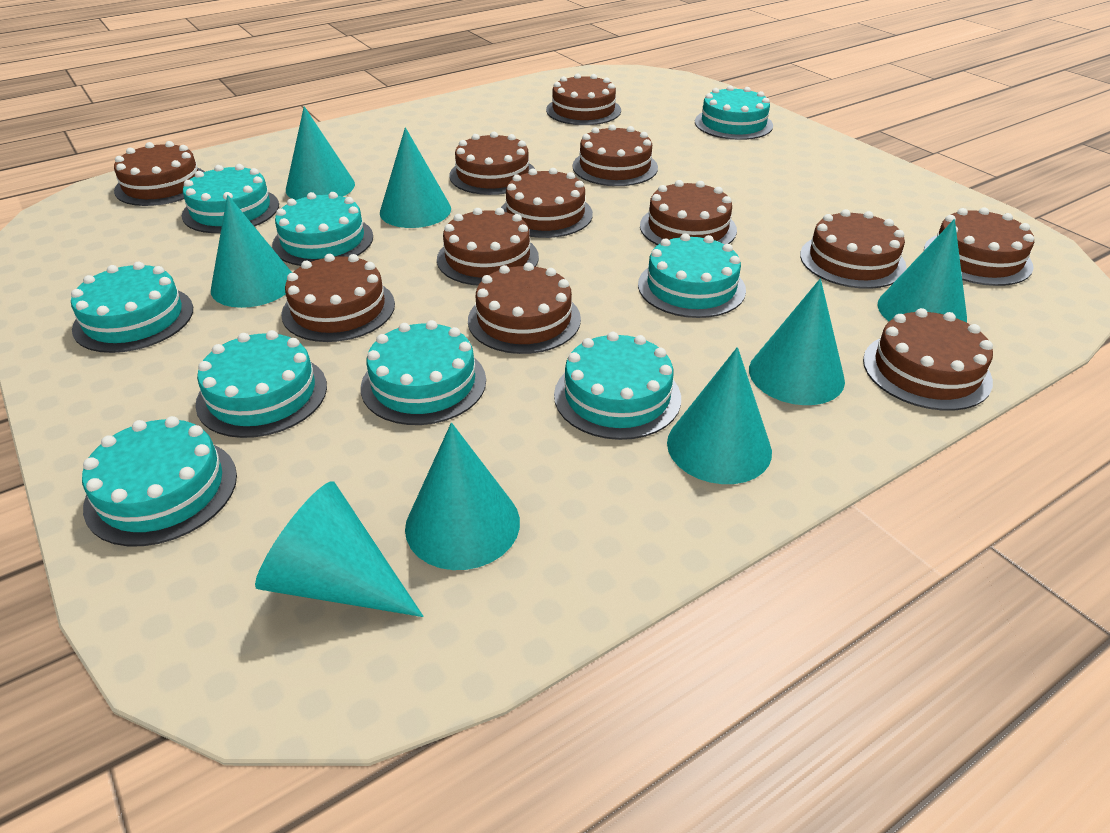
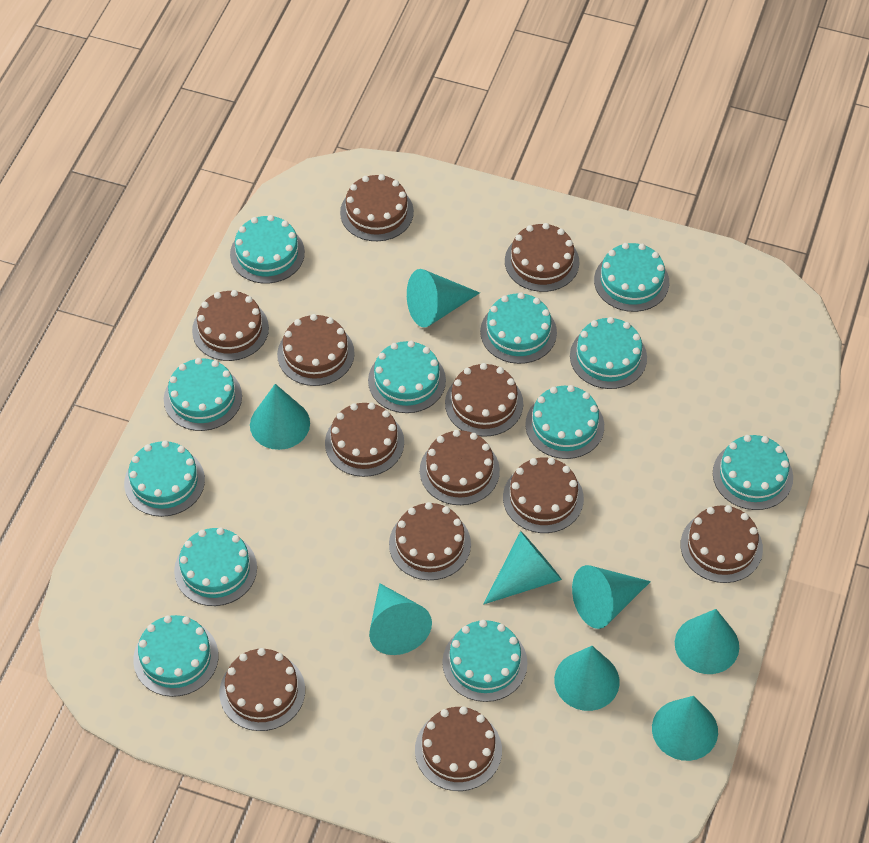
turquoise cake: [71,262,193,353] [82,416,237,546] [182,164,279,233] [195,330,327,438] [272,192,373,266] [361,320,486,425] [554,332,681,440] [638,233,746,318] [695,85,773,140] = 9 -> [124,440,205,517] [133,615,218,697] [164,358,242,431] [174,528,257,606] [230,215,305,283] [368,341,446,413] [442,620,528,702] [480,292,557,364] [525,385,604,459] [570,317,647,389] [594,243,669,312] [713,435,793,510] = 12

